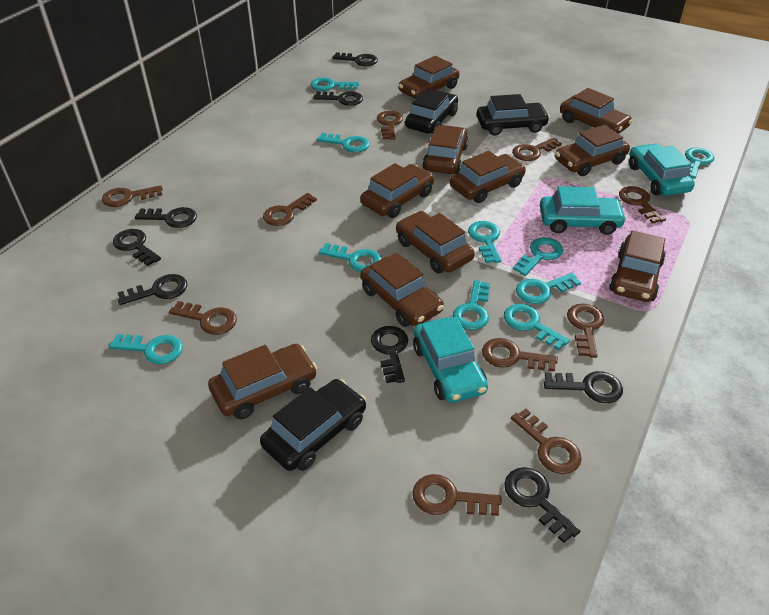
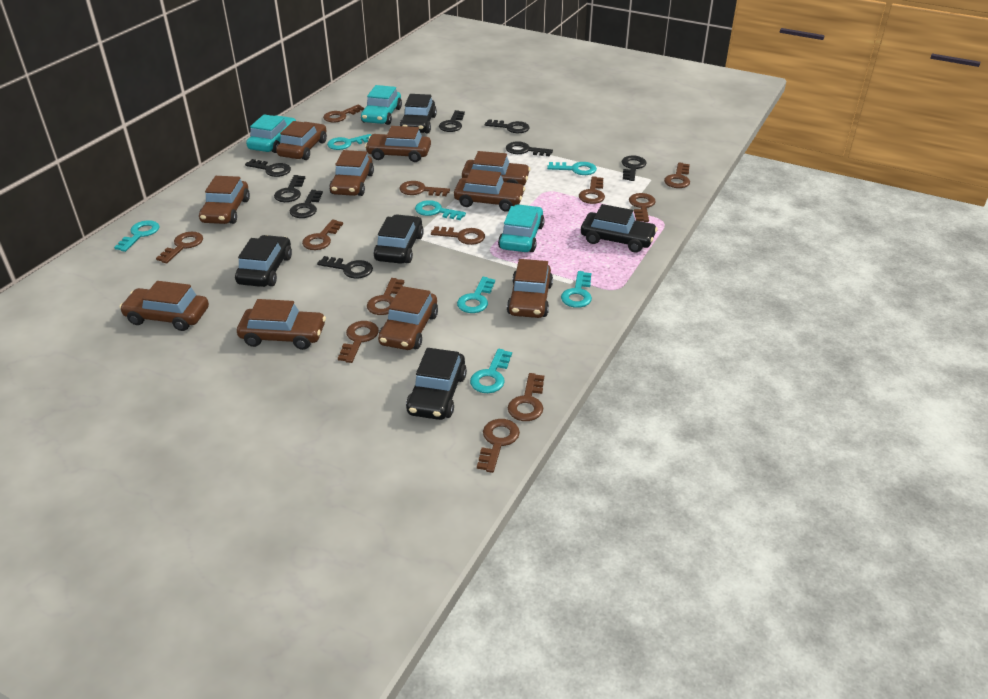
black car: [260,379,366,471] [405,89,458,134] [477,94,550,136] = 3 -> [235,235,292,287] [374,214,424,264] [399,94,437,134] [406,348,467,420] [581,204,657,252] = 5
brown key: [102,185,163,207] [169,301,237,335] [263,193,317,226] [377,111,403,140] [412,474,502,516] [482,338,558,371] [511,409,582,474] [512,138,562,161] [567,304,604,358] [619,186,666,223] = 10 -> [156,232,203,263] [302,219,343,250] [323,104,364,123] [338,321,379,363] [367,278,404,315] [400,181,450,196] [431,226,485,245] [477,419,520,473] [508,373,544,421] [579,176,605,204] [629,193,656,222] [664,162,690,188] = 12
turquoise key: [109,334,183,364] [311,77,359,91] [317,133,370,152] [319,243,382,272] [453,280,490,330] [468,221,501,263] [504,304,570,350] [513,237,563,276] [516,273,581,304] [685,147,715,179] = 10 -> [114,220,160,252] [327,134,371,150] [415,200,466,220] [457,277,495,313] [470,349,512,393] [547,162,597,175] [561,271,592,308] = 7

